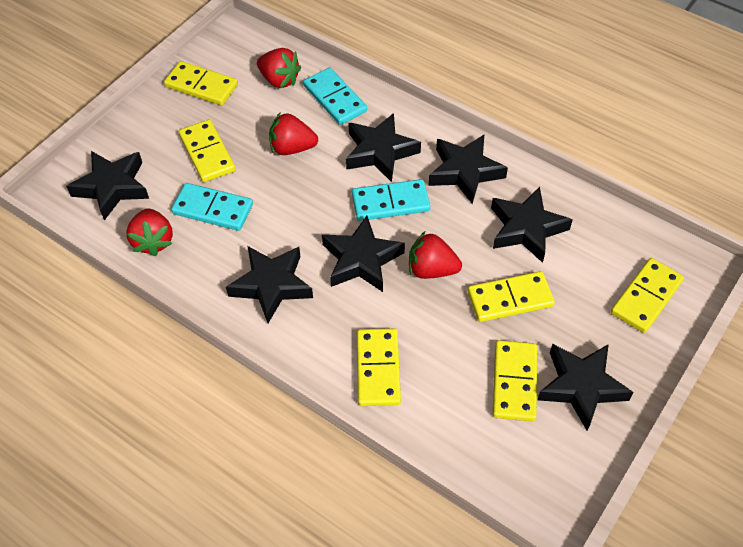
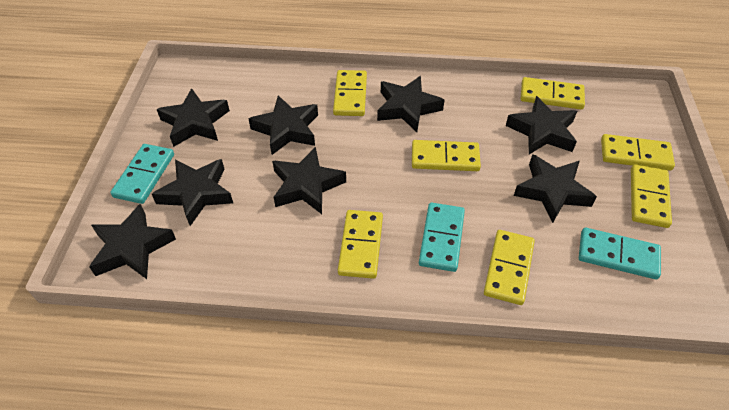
black star: [66,151,149,220] [226,246,313,323] [322,216,405,292] [346,113,421,182] [428,135,508,204] [491,187,573,263] [537,344,634,431] = 7 -> [89,204,176,279] [152,159,233,226] [157,88,230,147] [249,95,318,155] [272,147,346,214] [377,76,445,132] [506,96,577,154] [514,154,597,223] = 8
red strawberry: [126,208,173,256] [257,48,302,88] [269,112,318,155] [409,232,462,279] = 4 -> none = 0
yellow domino: [164,61,238,105] [179,119,236,182] [357,328,401,406] [468,271,555,322] [493,340,537,422] [611,258,684,333] = 6 -> [333,70,367,116] [338,210,383,279] [412,140,481,171] [484,230,535,305] [521,77,585,109] [601,134,675,171] [631,164,672,228] = 7

